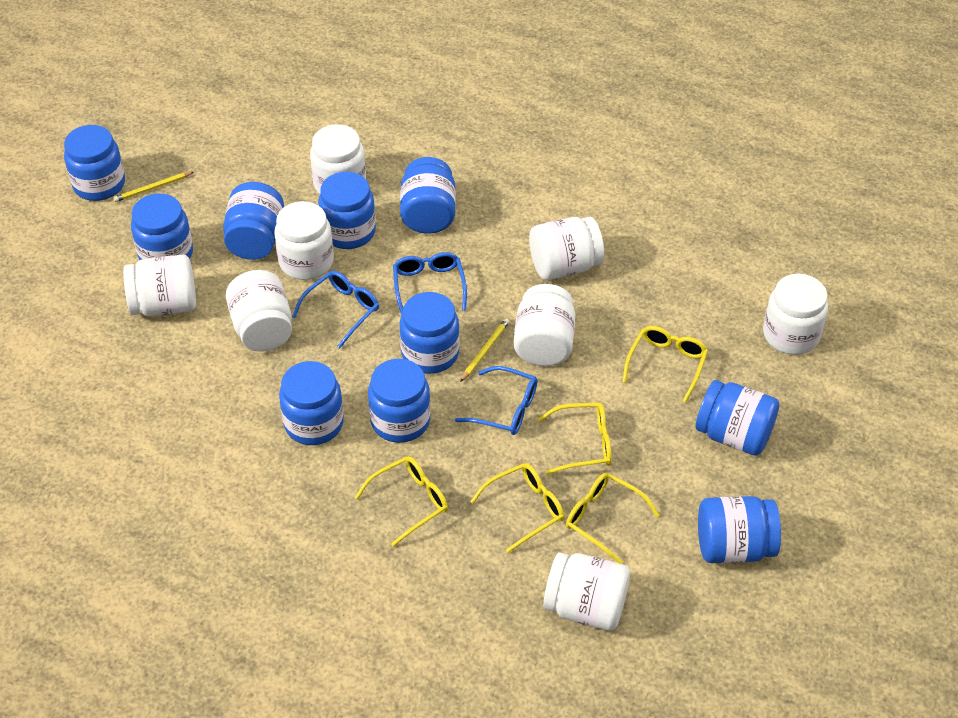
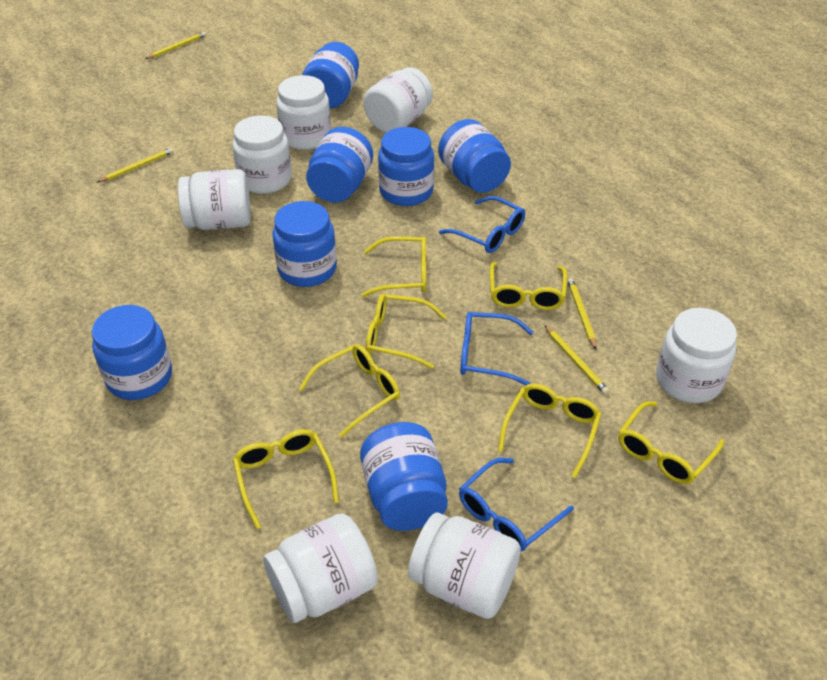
blue jar: [64,125,125,201] [131,194,193,260] [223,182,284,260] [279,361,344,445] [318,172,376,249] [368,359,431,443] [400,157,456,234] [400,292,460,374] [696,380,779,456] [698,496,781,563] = 10 -> [92,305,172,400] [272,201,337,287] [302,42,359,108] [306,127,373,202] [360,422,448,531] [378,127,434,206] [438,119,511,193] = 7
white jar: [123,255,196,316] [226,270,292,352] [274,201,334,280] [310,124,366,194] [513,284,575,366] [529,217,604,280] [543,552,630,631] [763,274,828,355] = 8 -> [178,169,251,230] [233,115,292,194] [263,513,378,623] [277,75,331,150] [364,67,433,133] [408,512,521,619] [656,308,737,403] = 7
yellow glasses: [355,456,448,547] [470,463,564,553] [538,403,612,475] [566,473,660,564] [622,326,708,403] = 5 -> [233,429,339,529] [299,344,400,438] [361,237,426,297] [366,294,446,369] [490,262,567,310] [498,384,601,478] [618,401,724,484] = 7
yellow pencil: [113,172,194,202] [460,318,510,382] = 2 -> [98,148,174,182] [145,32,206,59] [545,326,609,395] [567,278,596,349] = 4

